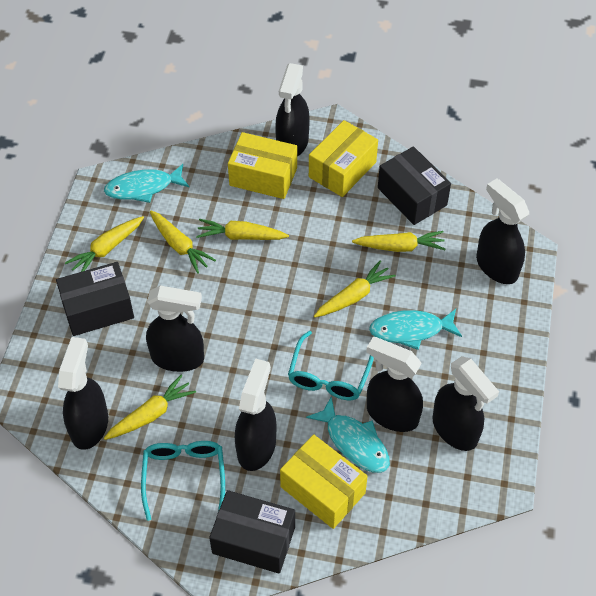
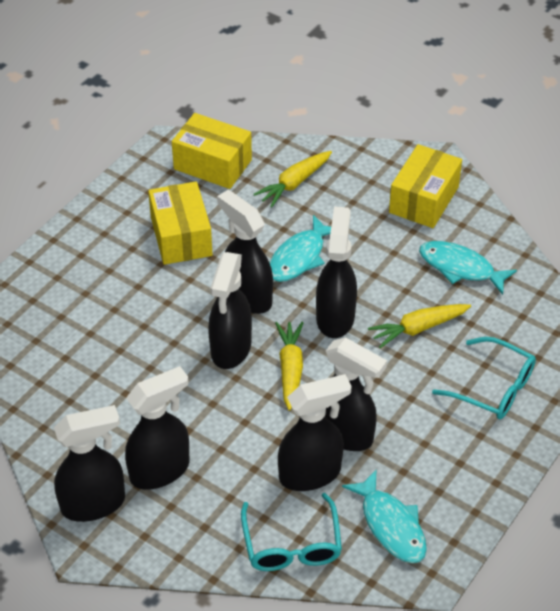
black box: [56,262,134,336] [209,490,295,574] [378,146,451,225] = 3 -> none = 0
yellow carrot: [65,216,144,272] [104,374,196,440] [150,210,216,274] [196,219,289,240] [314,260,396,317] [352,231,445,252] = 6 -> [253,151,332,207] [275,322,304,411] [368,304,471,348] = 3

